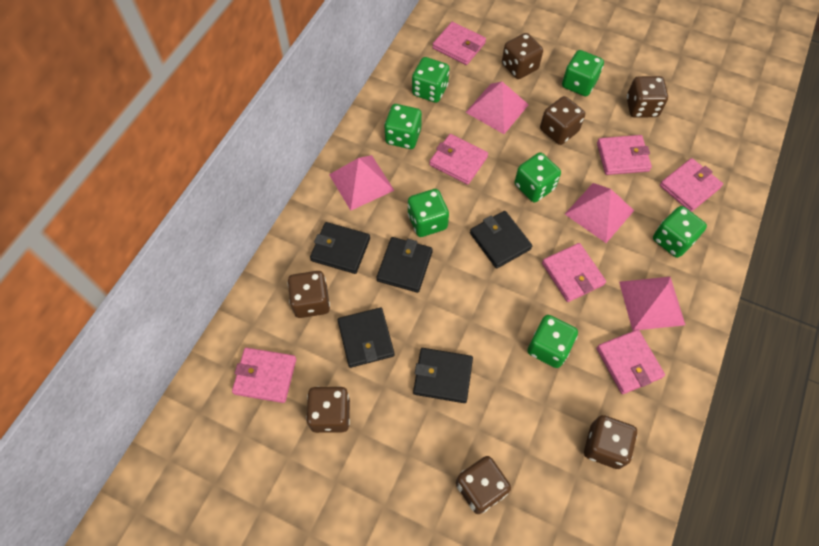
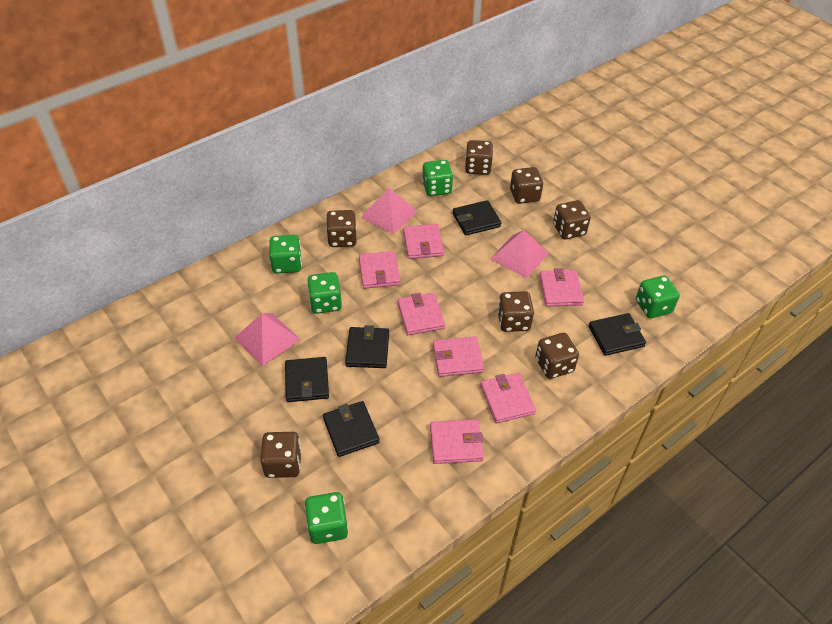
green dice: [384,104,422,149] [408,189,449,237] [412,57,449,103] [515,152,561,202] [527,315,578,368] [562,50,604,96] [653,206,707,258] = 7 -> [269,235,302,274] [305,492,348,544] [307,272,342,314] [422,160,453,196] [636,276,680,318] = 5
pink pyramid: [329,155,395,211] [465,82,529,134] [565,183,634,243] [619,277,685,331] = 4 -> [234,313,301,366] [361,188,418,234] [490,230,549,278] = 3

